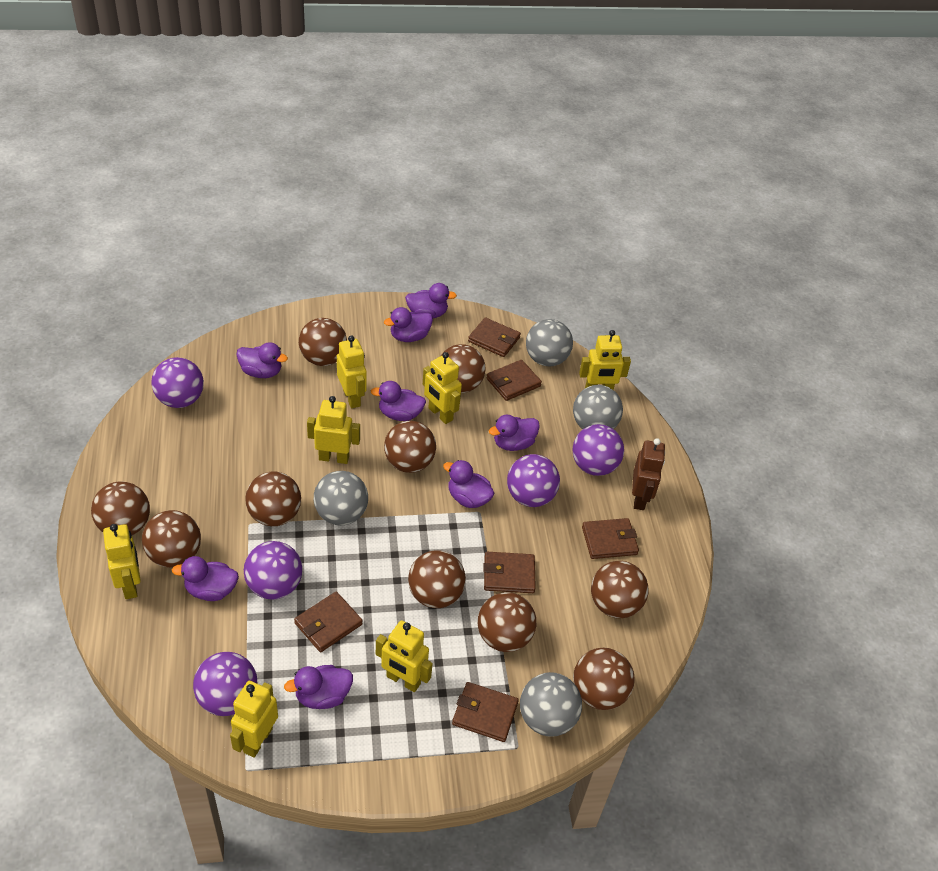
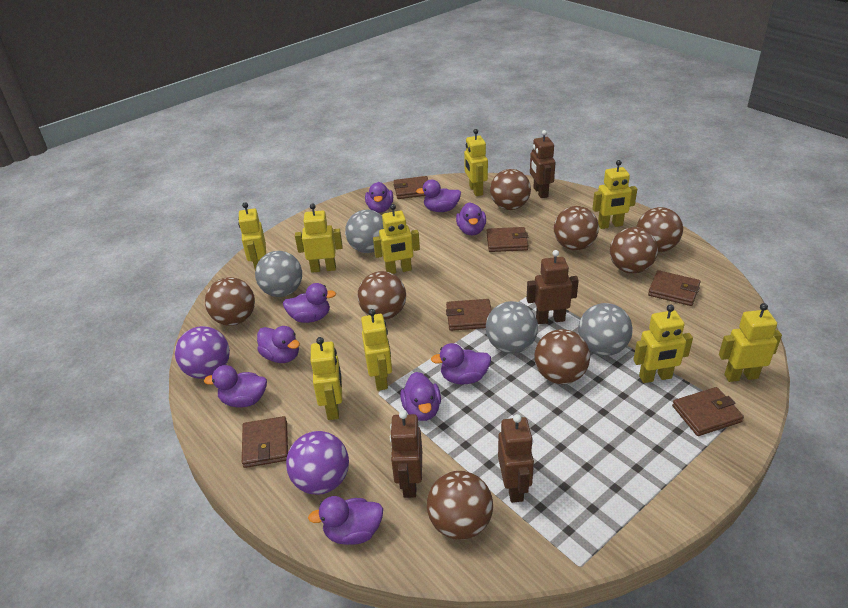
brown ball: [91,482,150,535] [142,510,201,568] [245,472,301,526] [299,318,347,366] [384,421,436,473] [408,551,466,608] [441,344,486,393] [478,592,536,652] [573,648,635,710] [591,561,649,618] = 10 -> [205,277,255,326] [358,271,406,320] [427,471,493,540] [490,169,531,210] [534,329,590,384] [554,206,599,250] [610,227,658,274] [637,207,683,252] = 8
brown robot: [632,438,665,510] = 1 -> [390,411,422,498] [498,414,534,503] [527,250,579,324] [530,130,556,198] = 4
purple ball: [151,357,204,408] [193,652,257,716] [244,541,302,600] [507,454,560,507] [573,424,624,476] = 5 -> [175,326,230,379] [286,431,349,495] = 2
purple duck: [172,556,239,601] [236,342,288,378] [284,665,353,709] [371,381,426,421] [384,307,433,342] [405,283,457,318] [443,460,494,508] [489,415,540,451] = 8 -> [204,365,267,408] [257,326,300,363] [283,283,336,323] [308,496,383,545] [365,182,393,213] [400,372,441,421] [416,180,461,212] [431,343,491,385] [456,202,486,235] = 9
yellow robot: [103,524,141,599] [230,681,278,758] [307,396,360,464] [337,335,367,408] [376,620,433,692] [423,352,462,424] [579,330,631,390] = 7 -> [238,202,266,270] [295,204,343,273] [311,337,342,420] [361,309,392,391] [373,204,420,274] [464,129,488,196] [592,160,637,229] [633,304,693,383] [719,303,782,382] = 9

